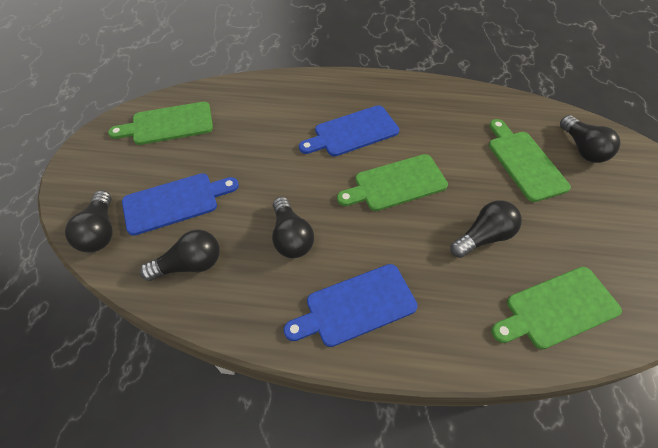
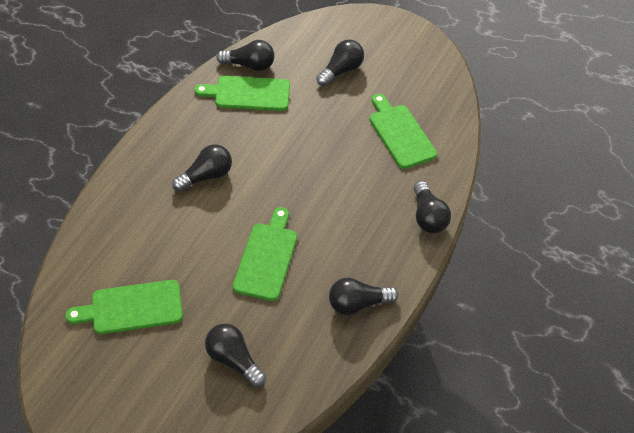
black light bulb: [65,190,113,253] [140,230,220,281] [272,197,314,258] [450,200,522,258] [560,115,621,163] = 5 -> [172,144,232,192] [205,323,266,387] [216,40,275,71] [316,40,364,86] [329,278,398,315] [414,181,451,233] = 6
blue cutting board: [122,173,239,236] [284,264,418,347] [299,105,399,156] = 3 -> none = 0

